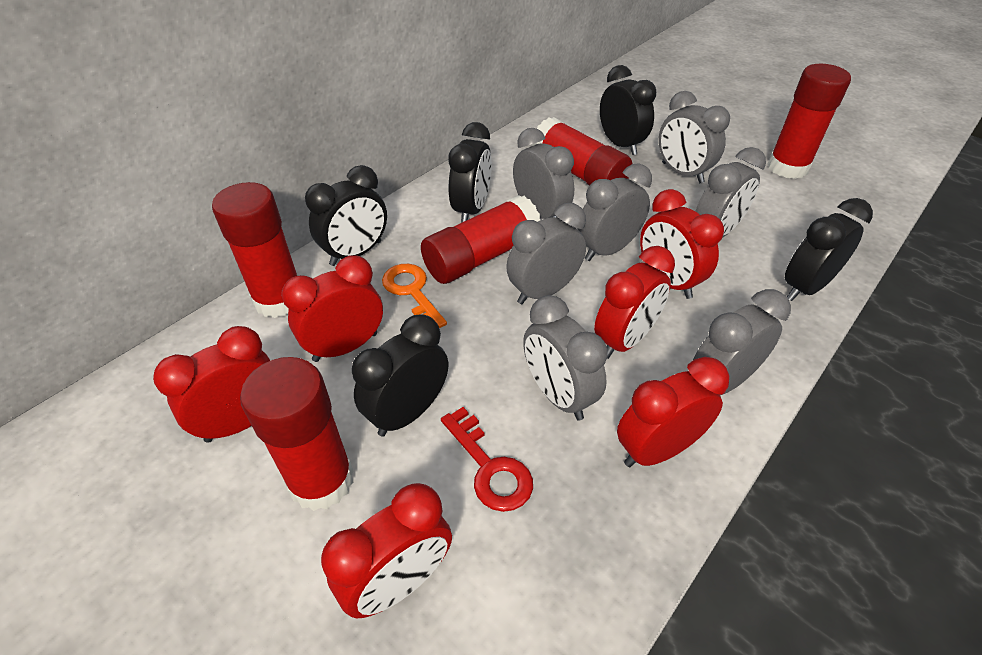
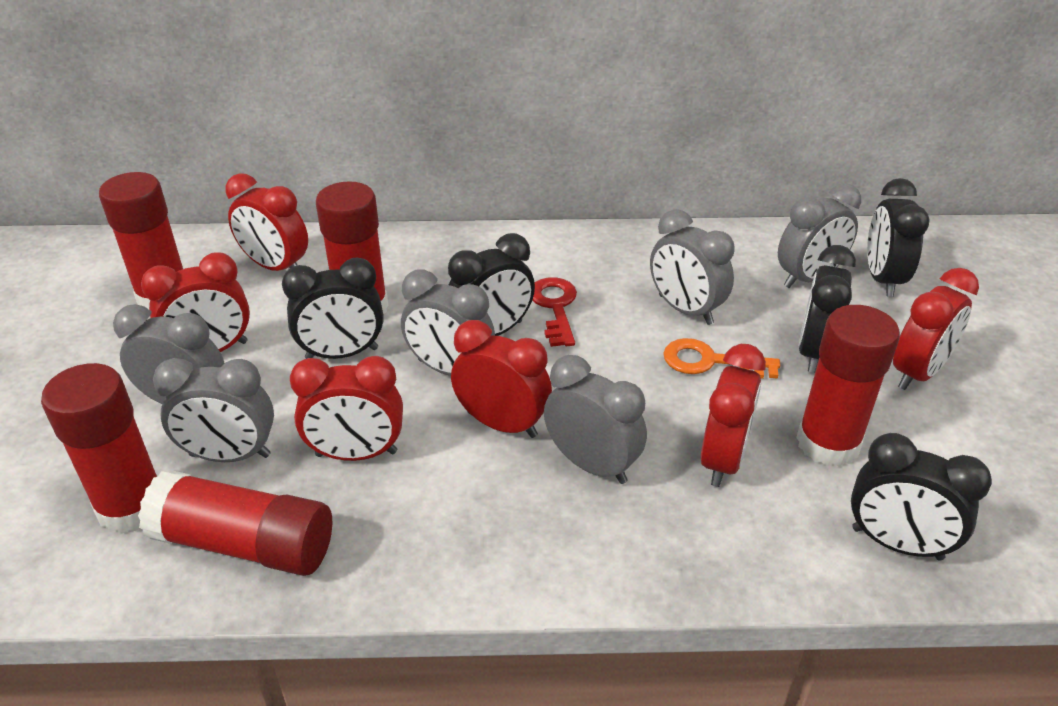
grey clock: [506,203,586,304] [513,128,574,219] [523,295,608,421] [577,163,652,261] [659,91,730,183] [693,289,791,395] [695,147,766,238] = 7 -> [113,304,224,404] [153,358,274,462] [401,269,495,376] [544,355,647,484] [650,209,735,325] [778,183,861,288] = 6

